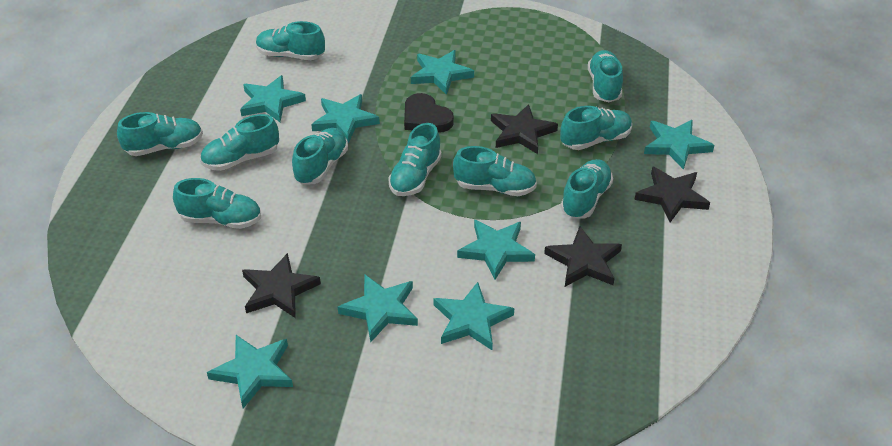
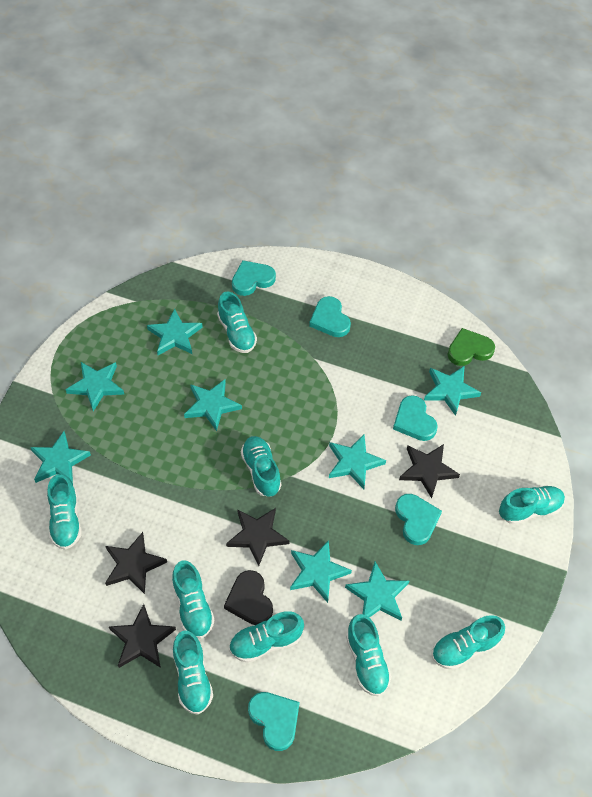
green heart: none = 0 -> [448,328,495,366] = 1
turquoise heart: none = 0 -> [232,260,276,296] [248,692,300,751] [309,296,351,337] [393,395,438,441] [395,494,442,545] = 5
turquoise shoe: [117,112,203,156] [173,178,261,229] [200,114,279,171] [256,21,325,60] [292,128,348,185] [388,123,442,196] [453,146,537,196] [560,106,632,150] [561,159,613,218] [588,50,623,102] = 10 -> [47,474,82,550] [172,560,215,639] [173,631,213,715] [217,291,257,353] [229,611,304,663] [241,436,281,497] [346,614,392,696] [432,615,505,670] [499,485,565,525] = 9

